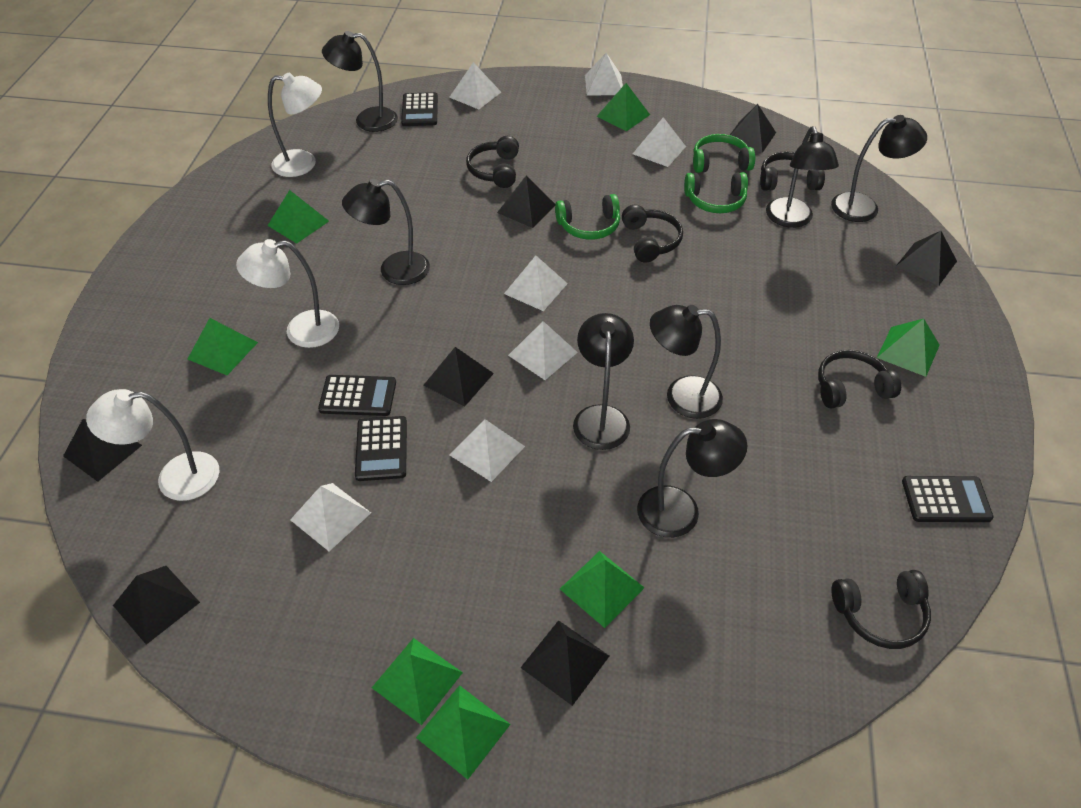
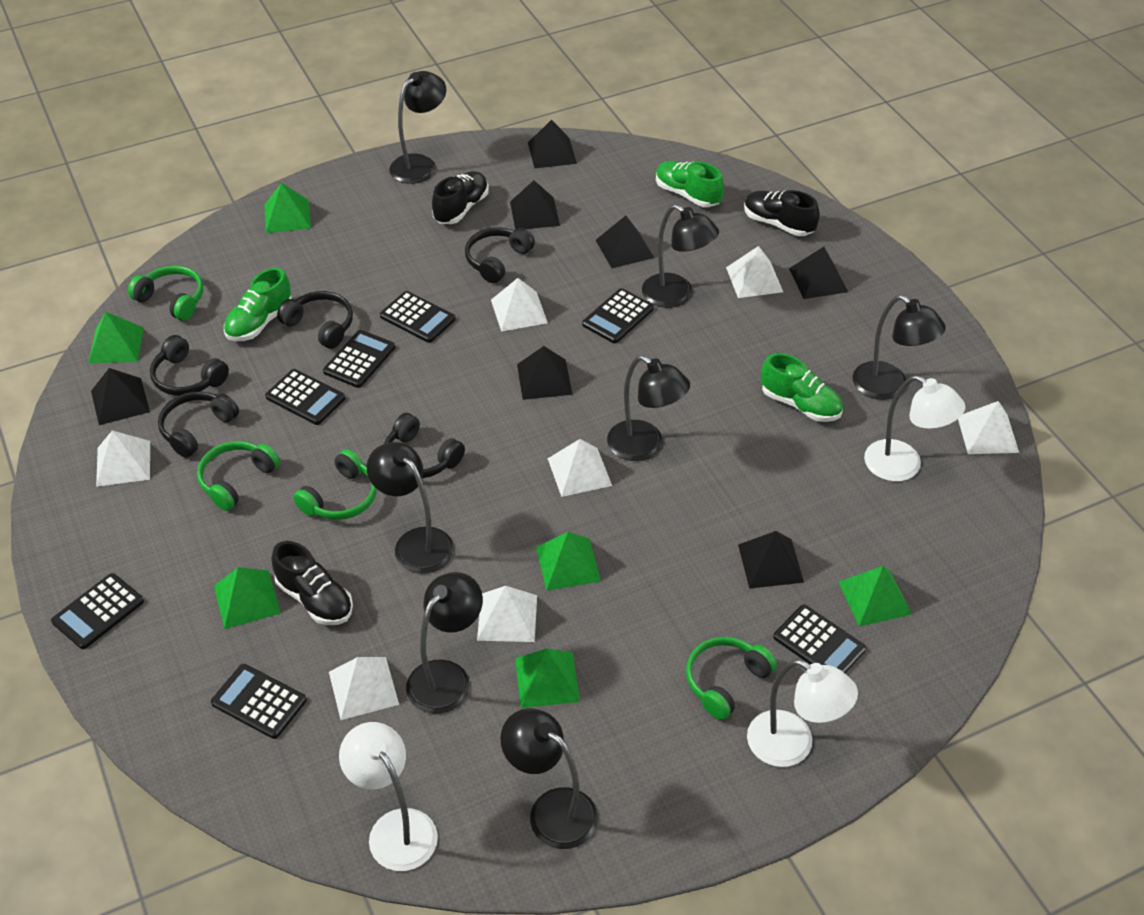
black calculator: [318,375,396,416] [355,416,407,481] [401,92,438,126] [902,476,994,522] = 4 -> [51,573,144,649] [211,664,307,739] [265,369,345,425] [323,330,395,388] [380,291,456,343] [582,288,654,343] [773,604,866,673] = 7
black shoe: none = 0 -> [271,541,353,625] [432,171,489,224] [744,190,820,236] = 3
green headphones: [555,194,620,240] [684,172,748,213] [693,134,755,173] = 3 -> [128,266,203,321] [197,441,280,511] [293,449,377,520] [686,637,777,720] = 4
green pyramid: [188,318,258,375] [267,190,329,244] [372,638,463,725] [416,685,511,780] [560,551,645,628] [596,83,650,131] [877,318,940,377] = 7 -> [88,312,144,364] [214,567,281,629] [264,183,311,233] [515,648,580,708] [536,532,601,591] [838,566,912,626] = 6
green shoe: none = 0 -> [224,268,292,341] [656,161,724,207] [761,353,843,422] = 3

